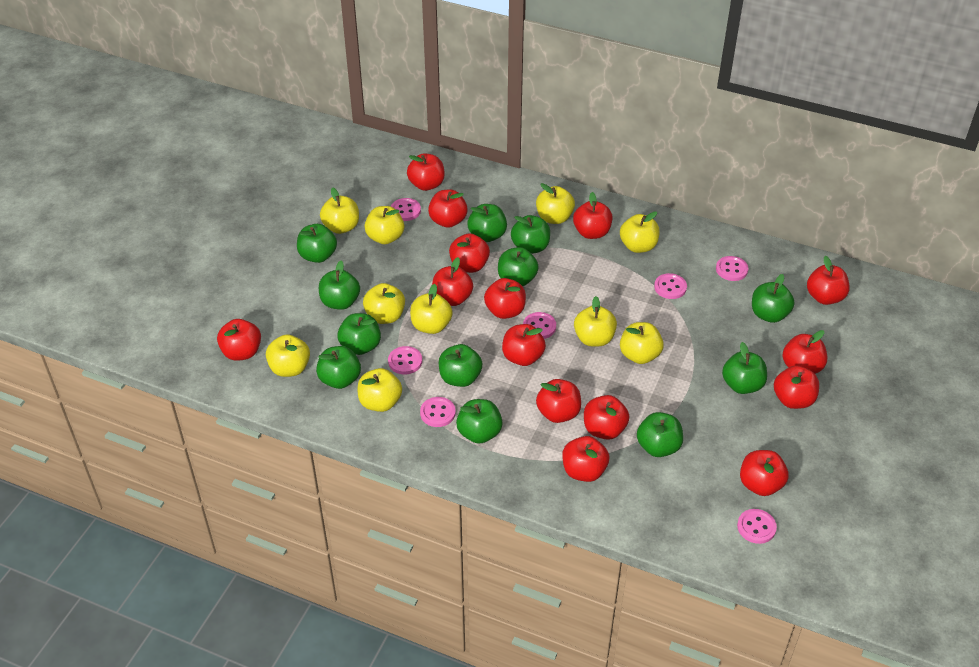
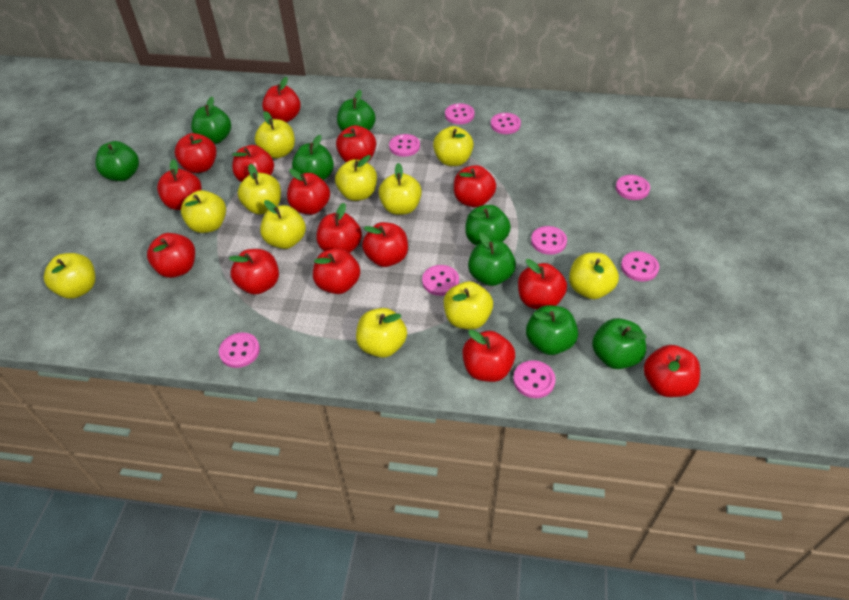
green apple: [297,224,337,263] [316,346,361,389] [319,261,360,310] [338,313,381,355] [439,344,482,387] [456,399,503,444] [467,204,507,242] [498,247,539,286] [511,215,550,254] [637,412,683,457] [722,342,767,394] [752,274,795,323] = 12 -> [96,141,139,181] [191,97,231,144] [292,135,334,180] [337,90,376,131] [465,205,511,246] [468,232,516,286] [526,305,578,355] [592,318,647,369] = 8
pink button: [388,346,422,375] [391,198,421,221] [420,397,456,427] [523,312,556,339] [654,273,687,299] [716,256,748,281] [737,509,777,544] = 7 -> [219,333,260,368] [389,134,420,157] [422,265,459,296] [445,103,475,124] [491,113,521,134] [513,360,556,398] [531,226,567,255] [616,175,650,200] [621,251,659,282] = 9
yellow apple: [266,334,310,377] [320,187,359,234] [358,368,402,412] [363,283,405,324] [364,206,404,244] [410,284,453,334] [536,183,575,224] [574,296,617,347] [620,211,660,253] [620,322,664,364] = 10 -> [44,253,95,299] [181,190,226,233] [237,164,281,214] [255,111,295,159] [260,200,306,249] [335,155,377,201] [356,308,407,358] [378,163,422,215] [433,126,474,166] [444,281,493,329] [569,253,619,299] = 11

